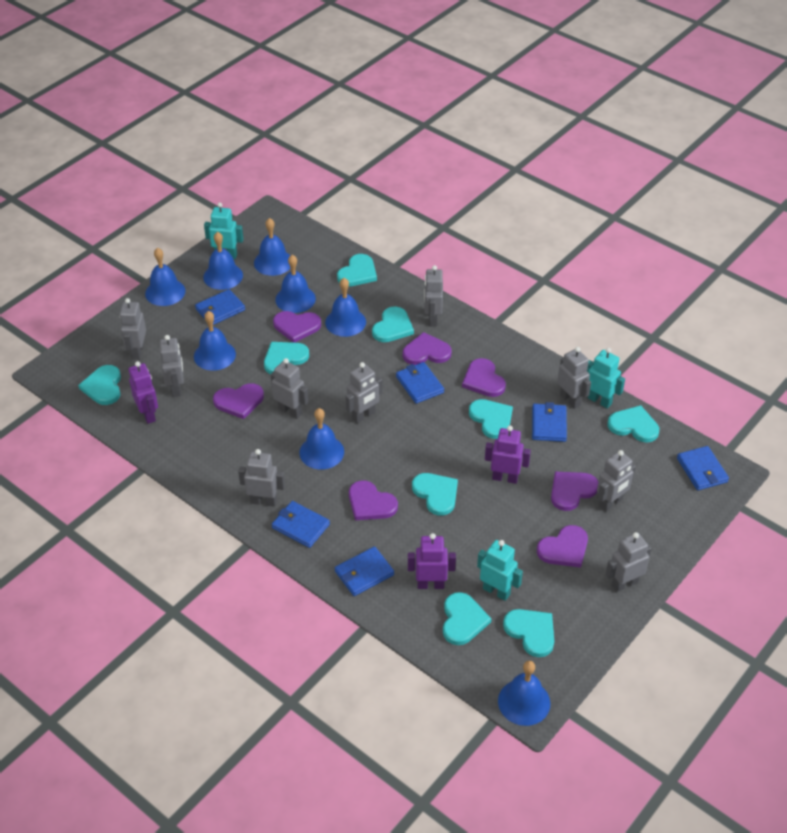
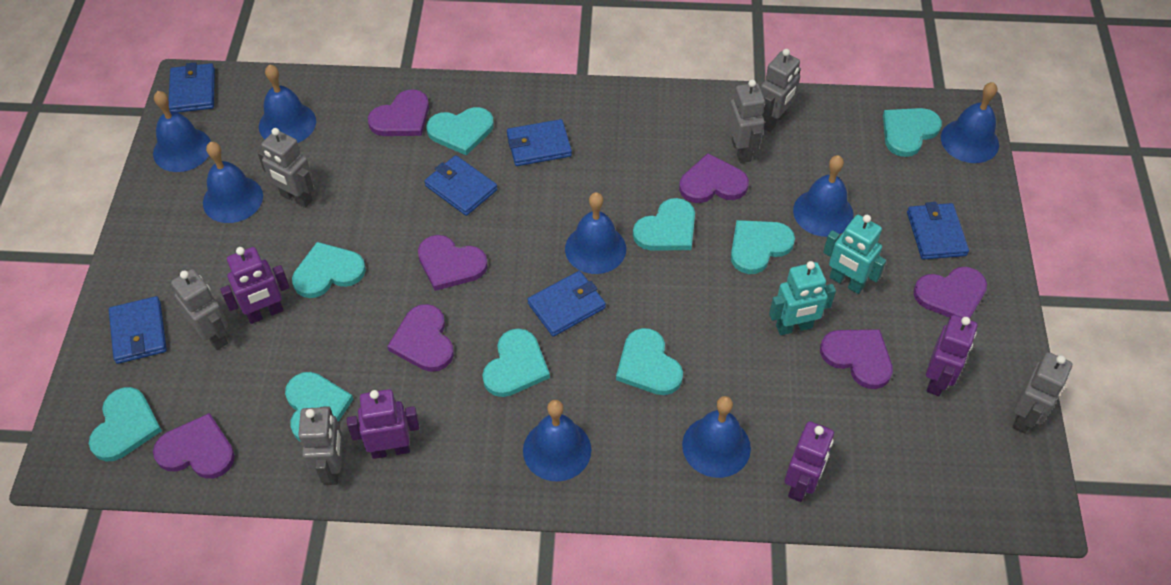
grey robot: [119,298,146,360] [160,335,184,397] [238,449,285,507] [271,358,309,419] [345,362,383,423] [424,265,443,326] [557,347,591,409] [597,450,636,512] [606,532,652,592] = 9 -> [171,269,228,350] [258,128,314,208] [298,406,343,485] [728,80,765,163] [761,49,801,132] [1012,352,1072,433] = 6
purple robot: [129,361,158,424] [408,533,456,589] [485,426,531,484] = 3 -> [220,247,290,324] [347,389,420,459] [784,421,834,502] [926,315,977,396] = 4
turquoise robot: [204,202,244,259] [477,540,523,601] [587,348,625,409] = 3 -> [769,261,836,335] [823,215,886,294] = 2

